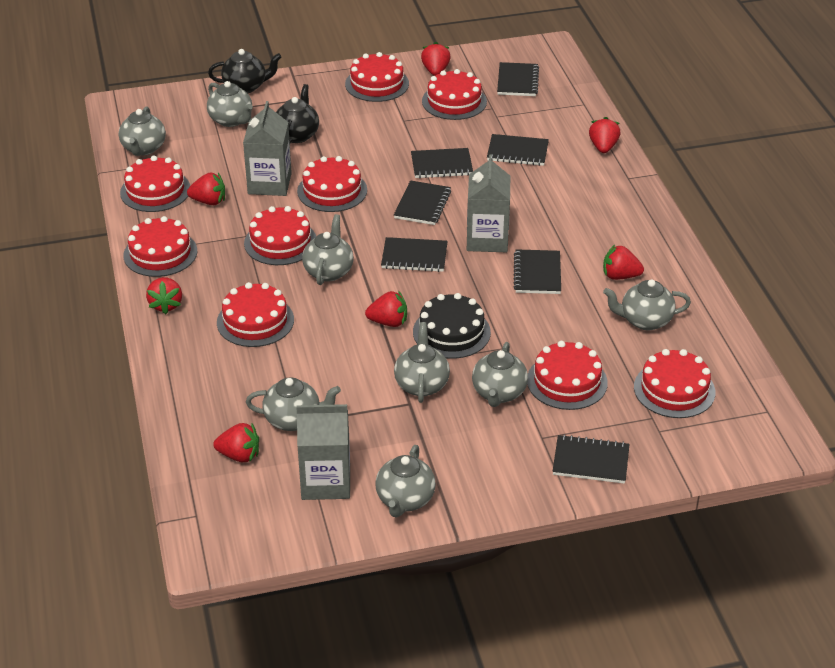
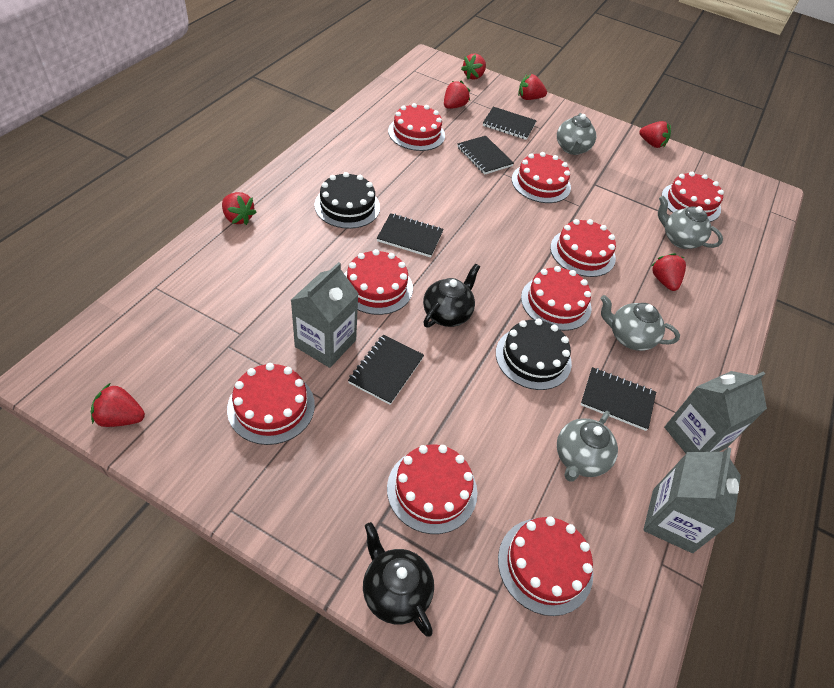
black cake: [413,293,491,359] = 1 -> [314,172,380,229] [496,319,572,390] = 2
black notebook: [381,237,448,272] [394,180,451,225] [411,148,473,178] [487,134,549,166] [497,62,539,96] [514,249,561,294] [553,434,629,484] = 7 -> [348,334,424,405] [377,213,444,258] [457,136,514,175] [483,107,537,140] [580,367,656,431] = 5
grey teapot: [118,106,166,156] [207,81,253,127] [246,377,341,431] [302,214,354,285] [375,445,436,517] [394,322,450,403] [472,342,528,407] [603,279,691,330] = 8 -> [557,113,596,155] [557,411,618,482] [601,295,680,351] [658,196,723,249] = 4

